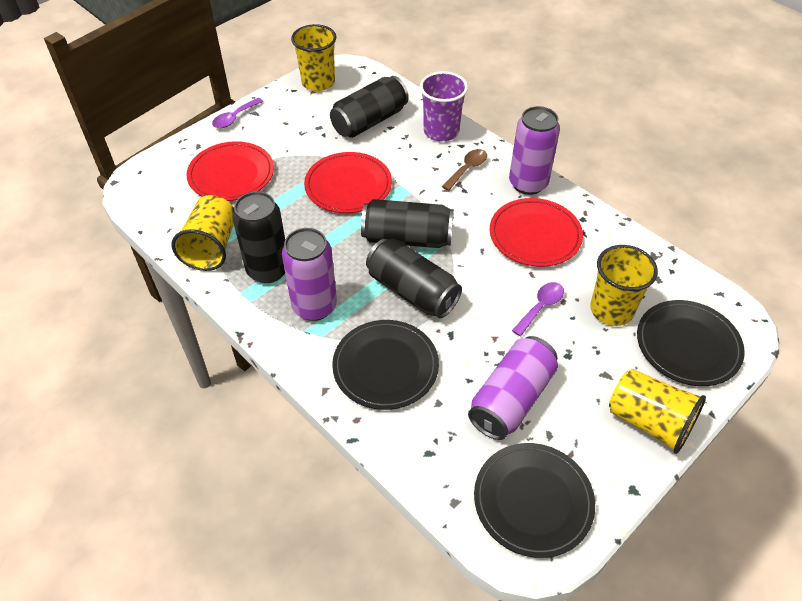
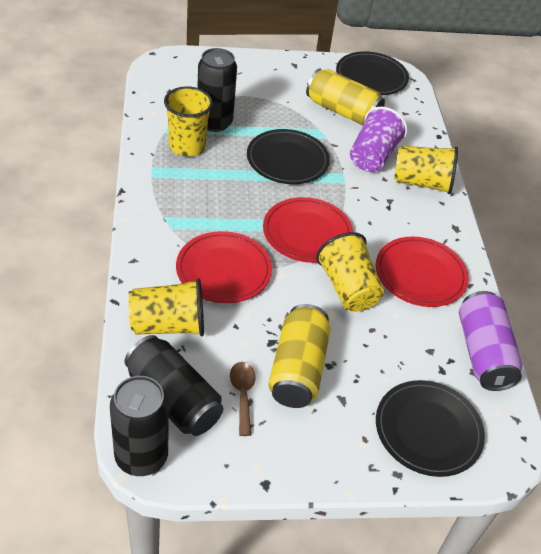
black can: [232,191,285,283] [330,76,409,138] [361,199,454,248] [366,238,462,318] = 4 -> [110,376,169,476] [125,335,223,436] [197,48,237,132] = 3
purple can: [282,228,337,321] [468,336,558,440] [509,106,560,195] = 3 -> [459,291,523,391] = 1
purple spoon: [212,98,263,128] [512,282,564,336] = 2 -> none = 0
yellow can: none = 0 -> [268,304,331,408] [306,68,385,125] = 2

